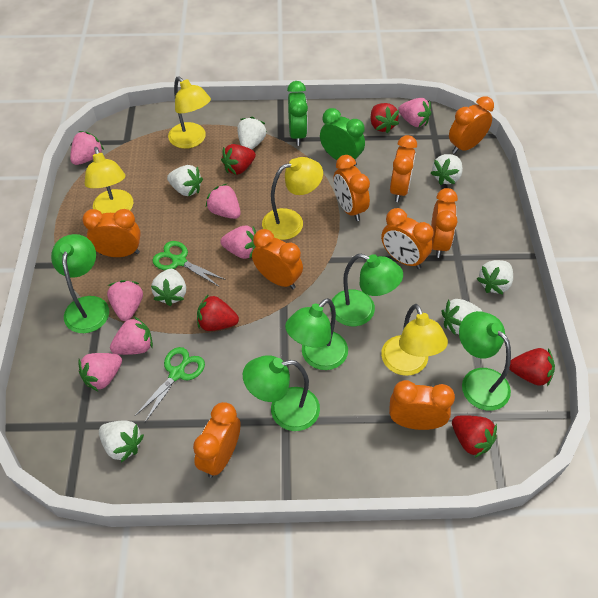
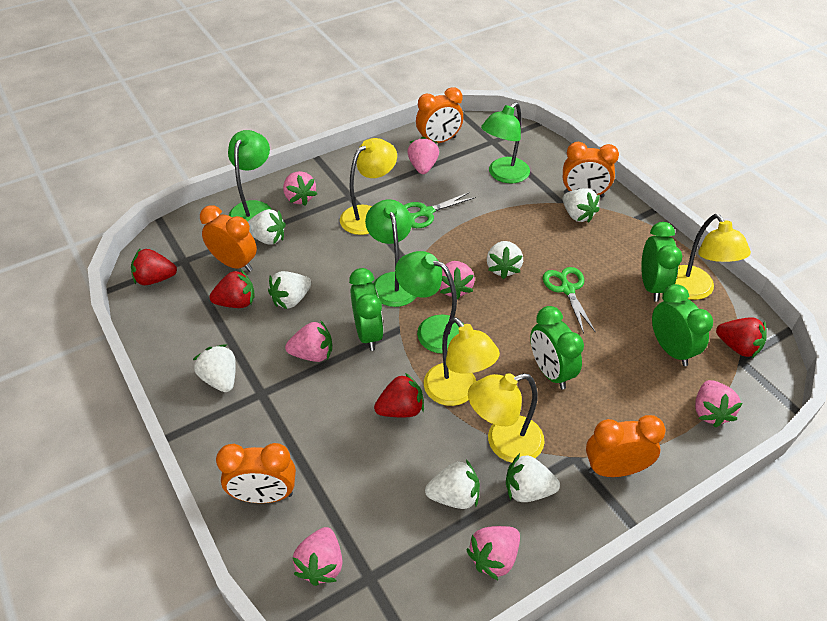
green clock: [287,81,308,146] [320,108,365,166] = 2 -> [349,268,384,351] [530,306,584,390] [641,222,682,302] [652,284,713,366] = 4
green lamp: [51,234,109,333] [243,355,320,431] [285,298,348,370] [330,254,403,326] [459,311,511,411] = 5 -> [228,130,272,222] [365,199,416,307] [395,251,459,354] [481,102,530,183] = 4
orange clock: [82,209,141,257] [193,402,241,478] [252,229,303,289] [334,155,370,221] [381,208,434,269] [389,380,455,430] [390,135,417,202] [431,188,458,258] [449,96,494,154] = 9 -> [200,205,257,272] [216,443,296,503] [416,87,463,143] [563,142,619,197] [586,415,666,477] = 5
red strawberry: [197,294,239,331] [221,144,256,175] [371,103,399,134] [452,415,497,458] [509,348,555,386] = 5 -> [131,248,177,285] [209,270,255,308] [374,373,424,417] [716,317,767,358] = 4

